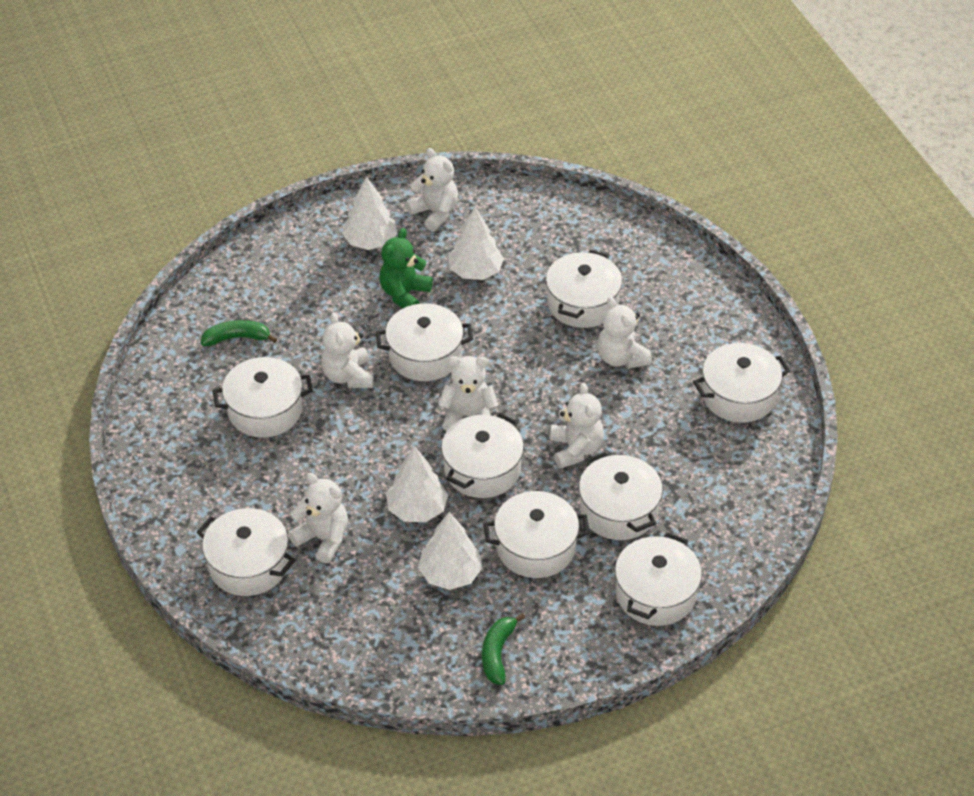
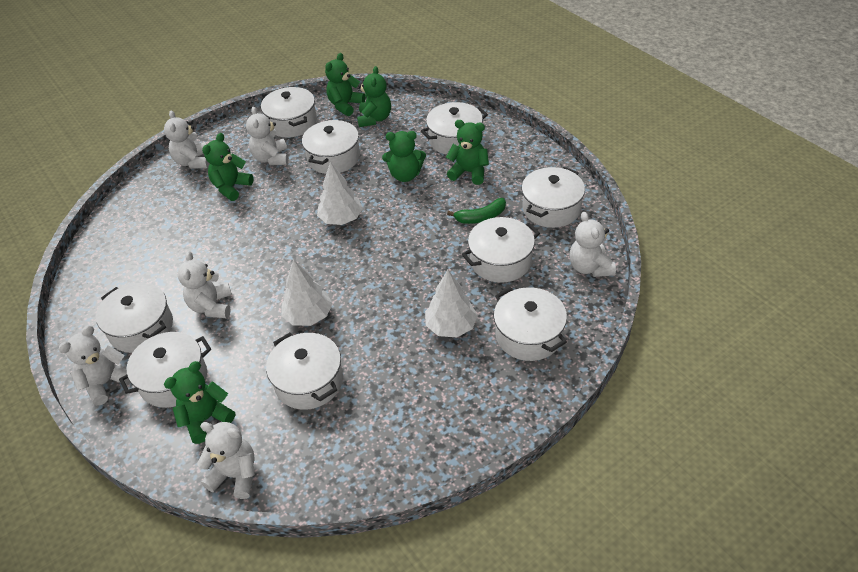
green banana: [201,320,277,346] [482,613,525,685] = 2 -> [447,198,506,224] = 1
green teddy bear: [379,228,433,308] = 1 -> [164,361,235,444] [202,133,254,201] [325,53,365,116] [357,66,391,127] [382,131,426,182] [446,120,489,185] = 6
white tree: [342,176,397,250] [386,446,448,522] [418,512,482,590] [448,207,504,280] = 4 -> [281,259,332,326] [317,162,363,225] [425,270,478,337] = 3

